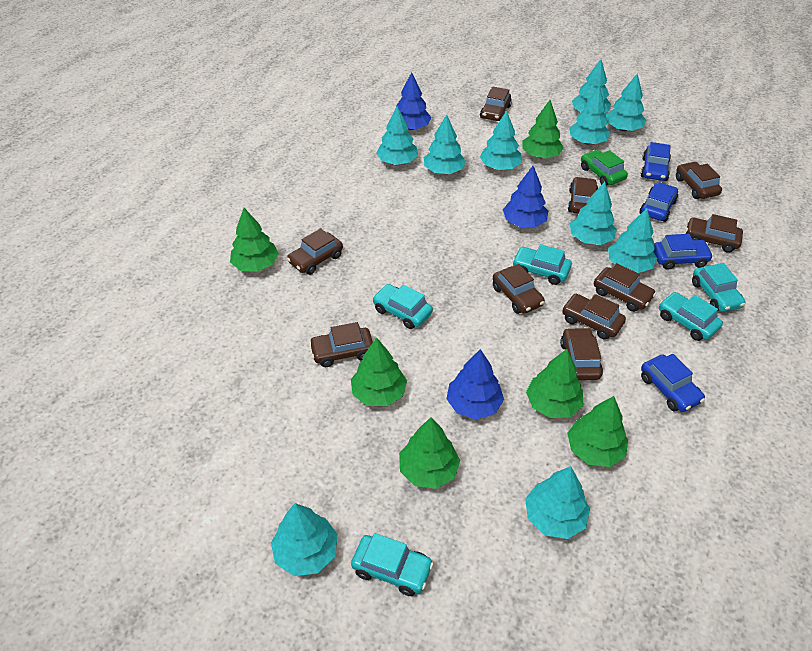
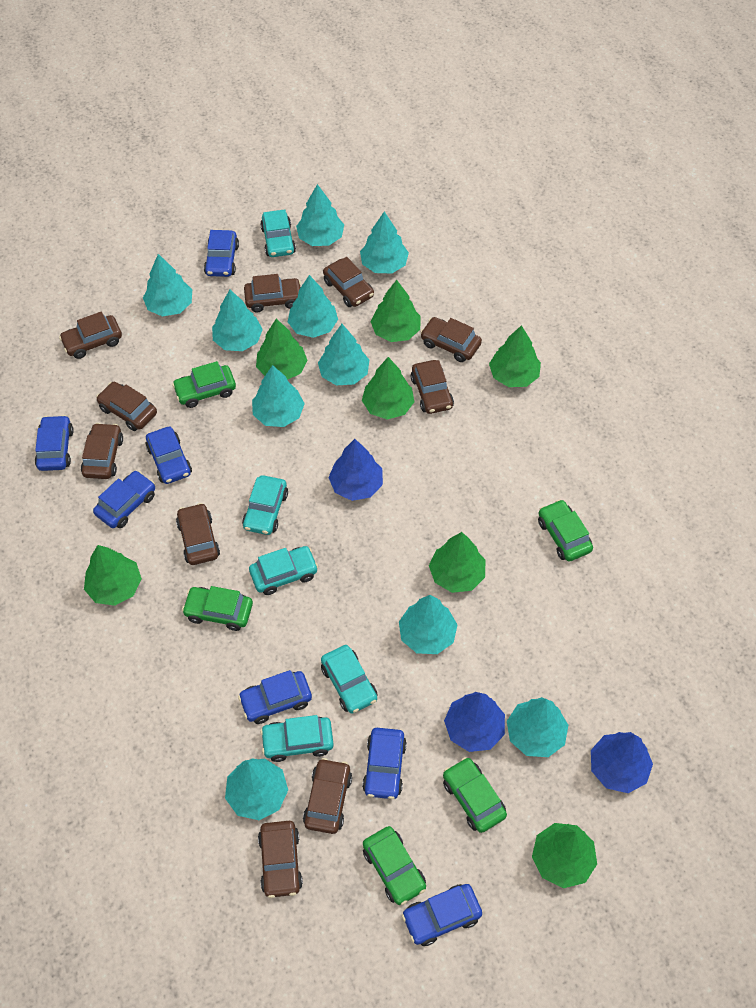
blue car: [640,182,678,222] [641,142,671,181] [641,354,705,412] [653,234,713,270] = 4 -> [35,415,74,471] [93,471,155,528] [146,427,192,484] [204,230,239,277] [238,670,312,724] [362,728,407,799] [402,884,482,946] = 7
green car: [581,150,628,186] = 1 -> [172,361,236,408] [182,586,253,631] [363,826,426,905] [443,757,507,833] [538,499,593,561] = 5
green tree: [230,208,279,272] [351,337,407,406] [399,417,460,489] [522,100,564,158] [526,349,583,418] [567,396,628,467] = 6 -> [84,545,142,606] [256,318,308,380] [362,357,414,420] [370,280,421,342] [429,532,485,593] [489,325,541,387] [532,823,597,888] = 7

